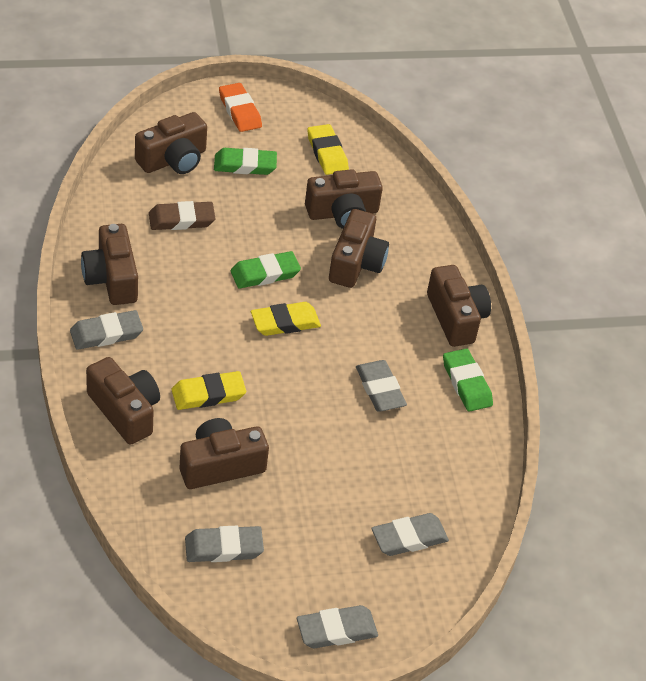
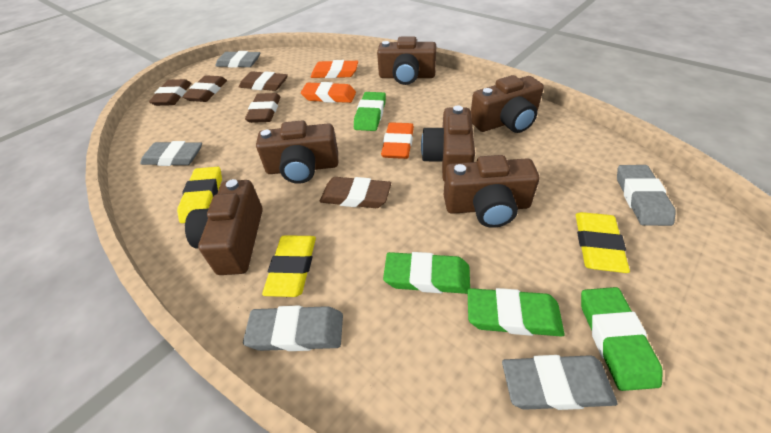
brown camera: [81,224,138,305] [86,357,160,445] [135,112,207,174] [180,418,269,489] [305,169,383,229] [329,209,389,288] [427,265,491,347] = 7 -> [185,179,263,275] [256,120,338,184] [377,36,436,85] [421,106,475,182] [444,155,539,228] [471,75,544,133] = 6
brown eraser: [149,201,216,230] = 1 -> [149,79,191,106] [182,75,227,102] [239,71,288,91] [245,93,280,123] [320,177,391,208] = 5
green eraser: [214,148,277,175] [231,251,301,289] [443,349,493,412] = 3 -> [354,92,386,131] [383,252,470,294] [467,288,565,337] [581,287,663,391] = 4
orange eraser: [219,83,262,132] = 1 -> [301,82,356,103] [311,60,358,78] [381,122,414,159] = 3

